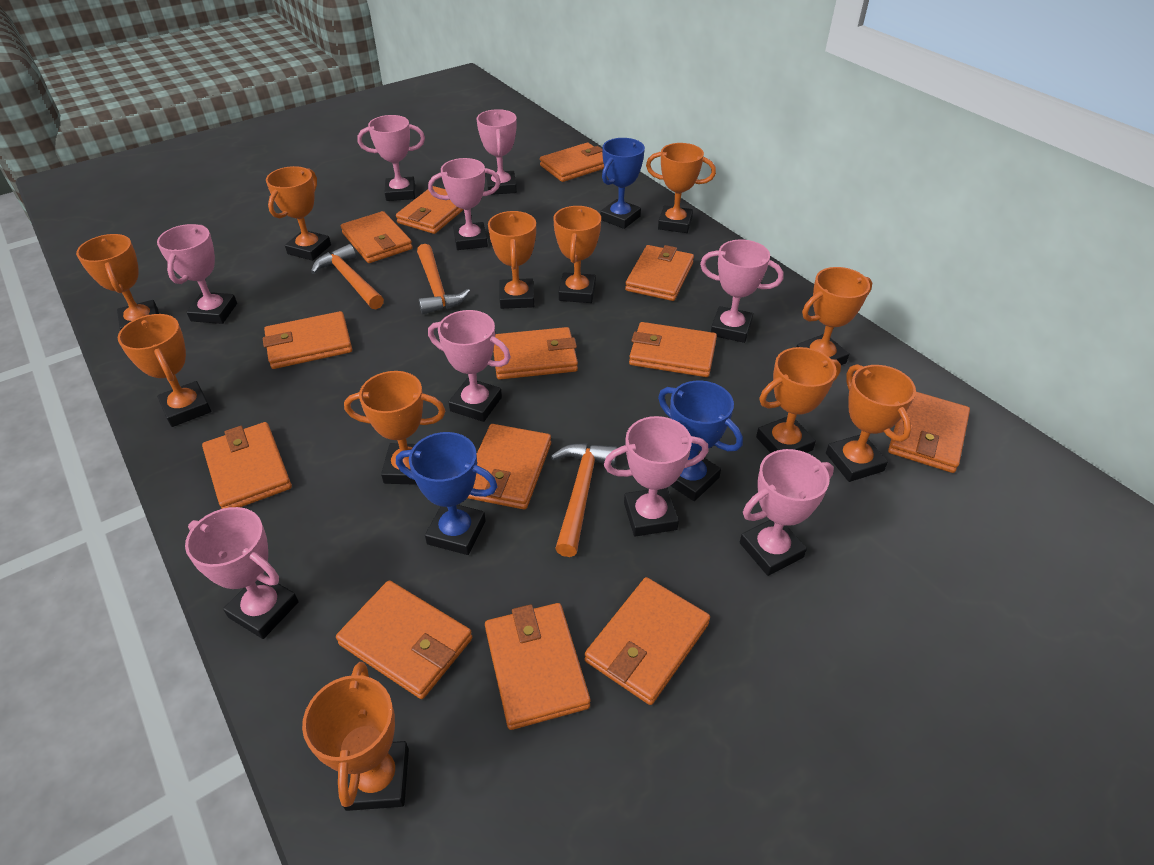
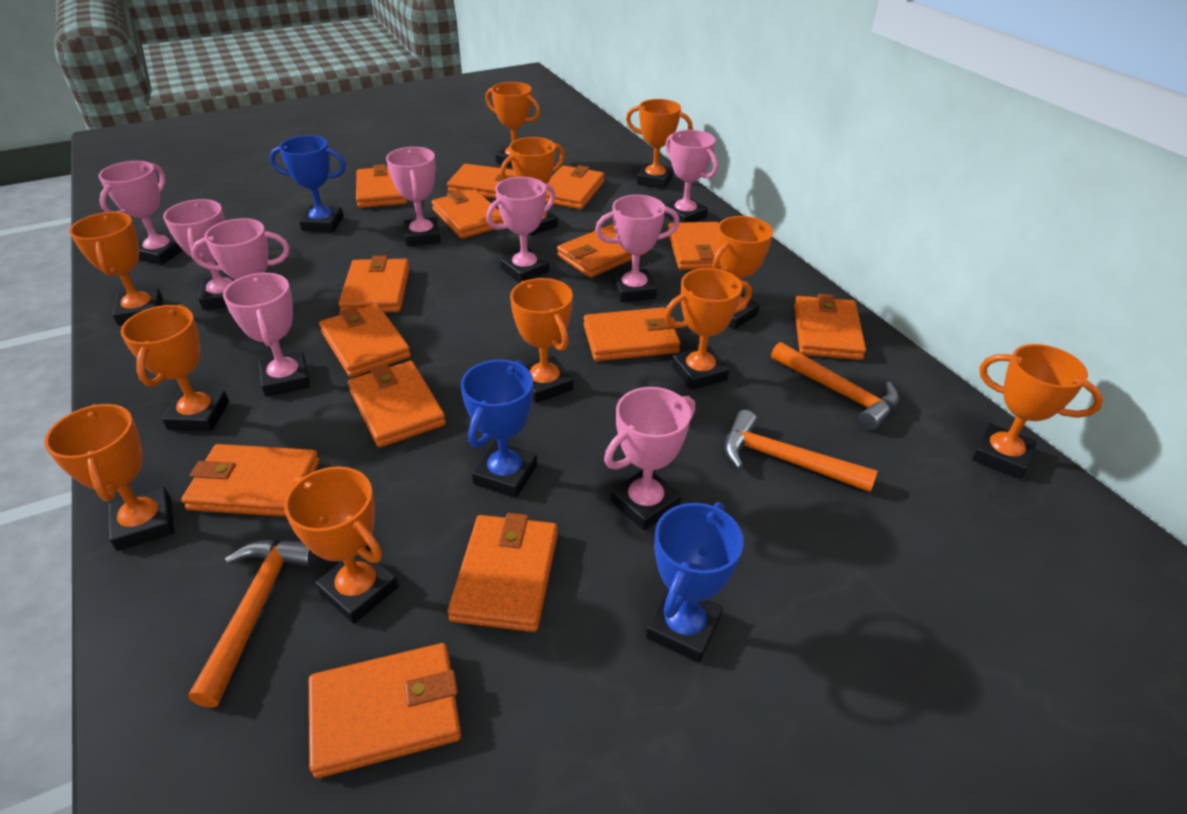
orange wallet: [202,422,292,509] [263,311,352,369] [336,580,472,699] [341,211,413,263] [396,186,464,234] [467,424,551,510] [485,603,590,730] [493,327,578,379] [540,143,604,182] [585,577,710,705] [625,245,694,301] [629,322,717,377] [888,392,970,473] = 13 -> [181,444,320,517] [309,643,461,778] [319,304,411,377] [339,256,410,313] [348,361,446,448] [356,164,407,208] [432,189,504,239] [447,164,516,199] [448,513,558,632] [546,165,605,209] [557,224,646,278] [584,307,681,361] [668,222,722,270] [794,294,866,360] = 14

